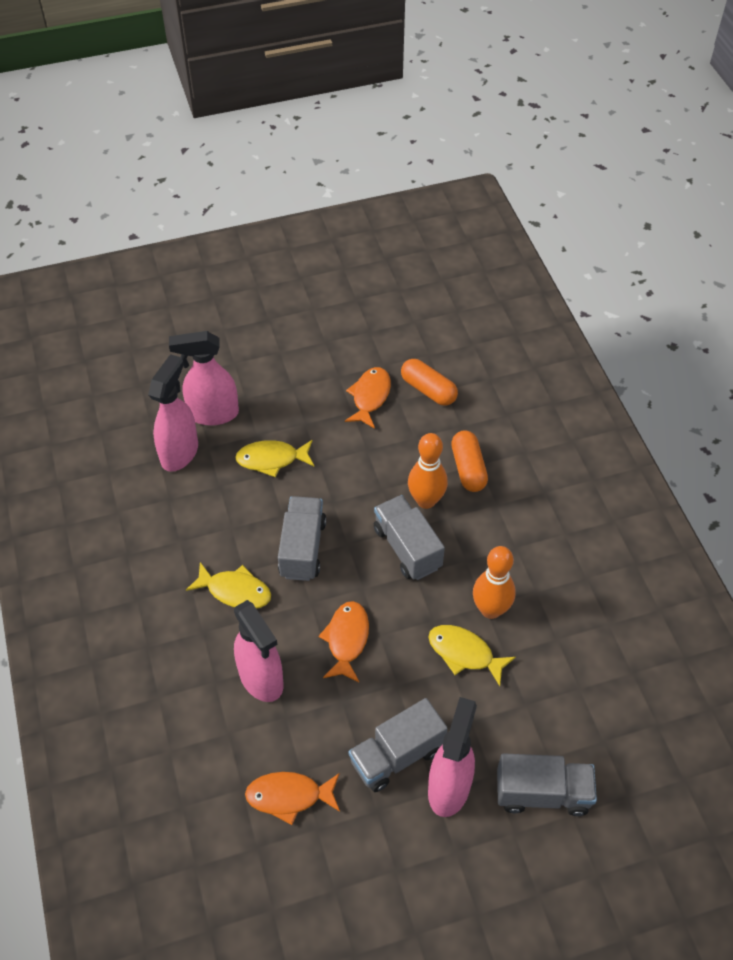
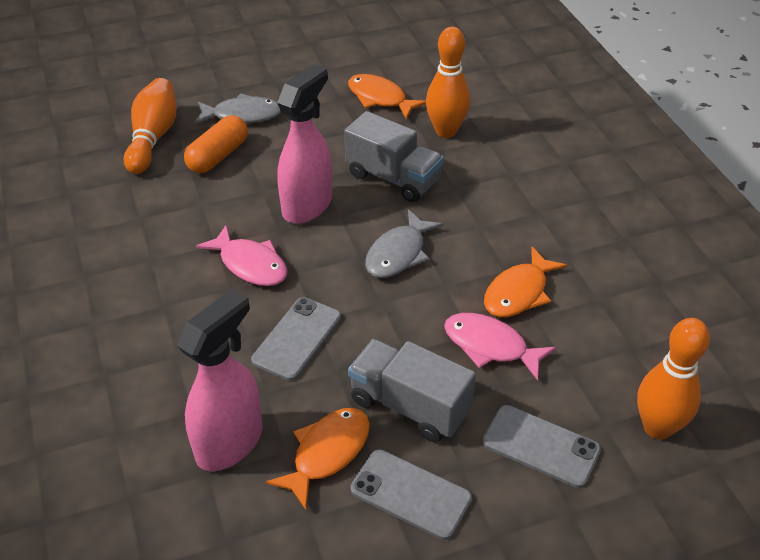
grey fish: none = 0 -> [194,93,281,125] [365,209,443,278] = 2
grey phone: none = 0 -> [251,297,341,381] [350,449,472,540] [483,405,601,488] = 3
grey truck: [278,496,326,581] [348,698,448,792] [374,495,445,580] [497,753,597,816] = 4 -> [344,111,444,202] [348,339,476,442] = 2
orange bowling pin: [408,433,448,509] [473,546,516,619] = 2 -> [124,78,177,174] [426,27,470,138] [637,318,710,440] = 3
orange capsule: [401,359,458,406] [451,430,488,492] = 2 -> [184,115,248,173] = 1
pink fish: none = 0 -> [196,225,287,286] [444,313,556,381] = 2
pink spray bottle: [148,354,198,472] [169,331,239,425] [234,600,284,702] [428,697,477,817] = 4 -> [176,289,263,471] [277,64,332,224] = 2
yellow fish: [186,562,271,609] [235,440,314,477] [428,625,516,686] = 3 -> none = 0

